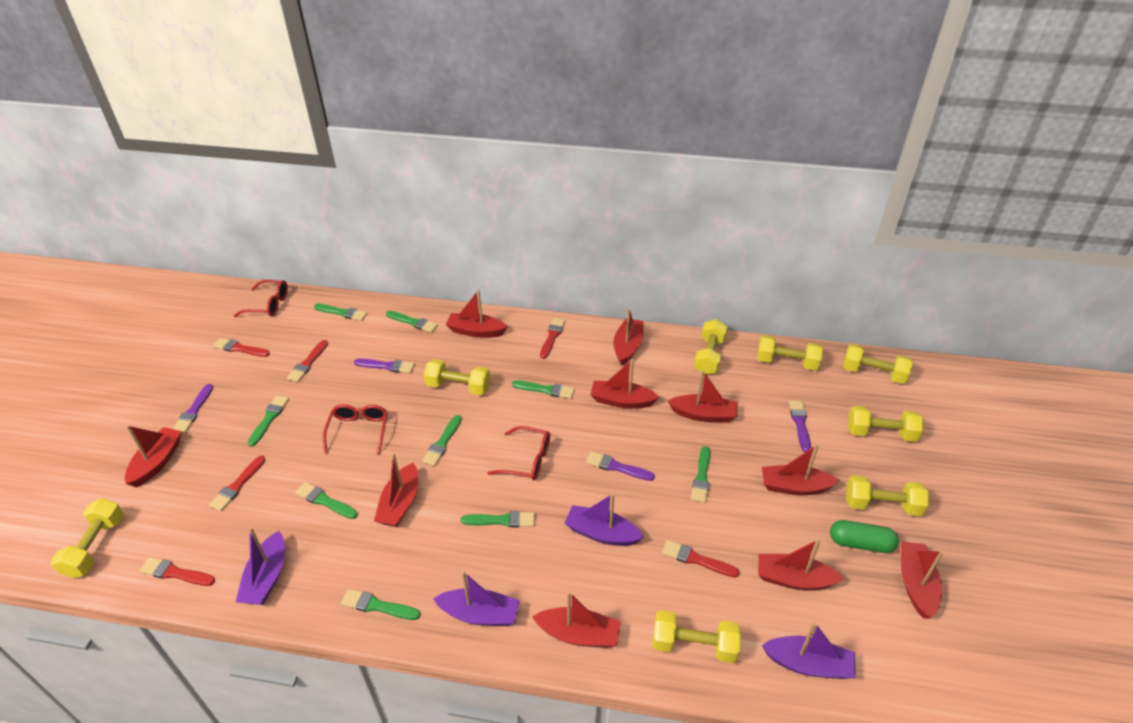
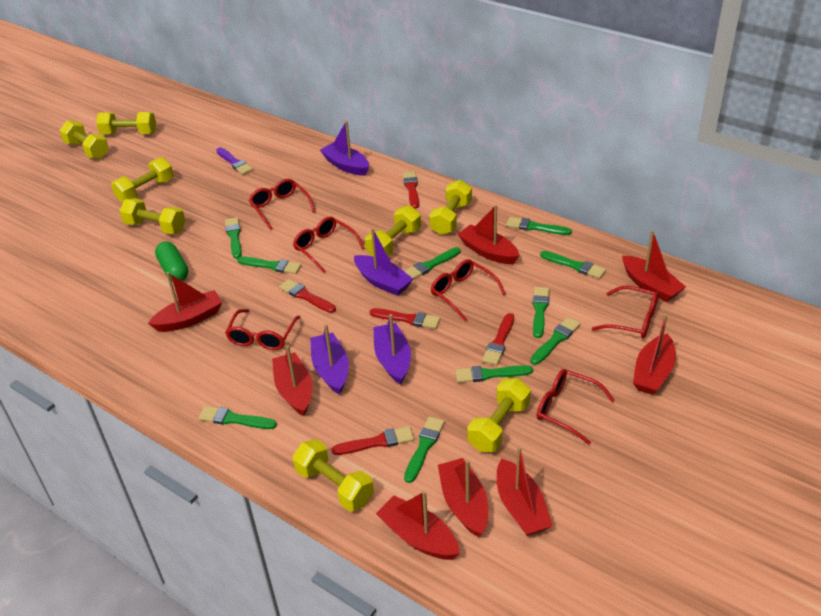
green brush: [248,396,289,446] [295,482,358,519] [314,304,368,321] [341,589,420,620] [386,311,438,333] [422,415,462,466] [461,511,535,528] [512,380,575,399] [691,446,710,503] = 9 -> [199,406,277,429] [225,217,242,259] [237,256,301,274] [404,247,461,279] [404,416,445,483] [455,365,533,383] [506,217,572,235] [530,317,580,365] [532,287,549,338] [540,251,606,279] = 10
purple brush: [173,384,213,432] [354,359,415,373] [586,451,655,481] [789,400,811,452] = 4 -> [216,147,253,175] = 1
red boat: [125,425,182,487] [374,453,418,527] [446,290,507,338] [532,591,621,648] [590,359,659,409] [613,308,644,365] [668,370,737,422] [758,538,844,590] [762,444,840,495] [901,542,944,619] = 10 -> [148,272,223,332] [272,345,312,416] [376,491,460,560] [438,458,488,537] [458,205,519,264] [497,447,553,536] [622,230,686,302] [633,314,676,395] = 8
red brush: [139,557,215,586] [209,456,265,511] [213,338,270,357] [287,340,328,382] [540,318,566,359] [662,540,740,578] = 6 -> [279,279,336,313] [332,426,414,455] [369,308,440,329] [403,171,419,209] [482,313,514,365] = 5
red glasses: [234,280,288,317] [323,404,388,454] [487,426,550,481] = 3 -> [225,309,300,350] [249,179,315,230] [293,217,364,273] [431,259,506,322] [537,369,615,445] [592,285,659,338] = 6

